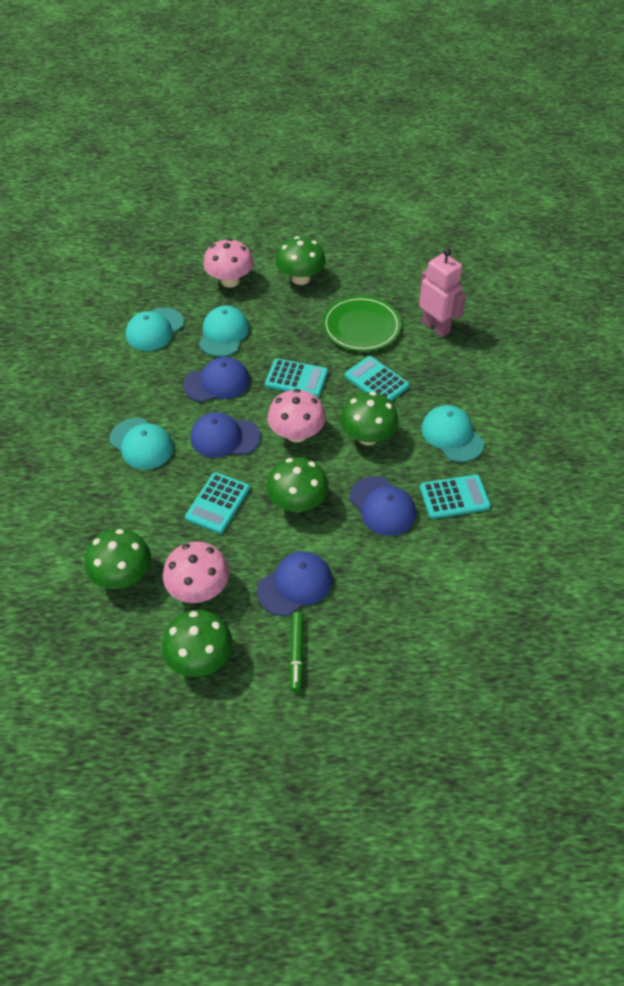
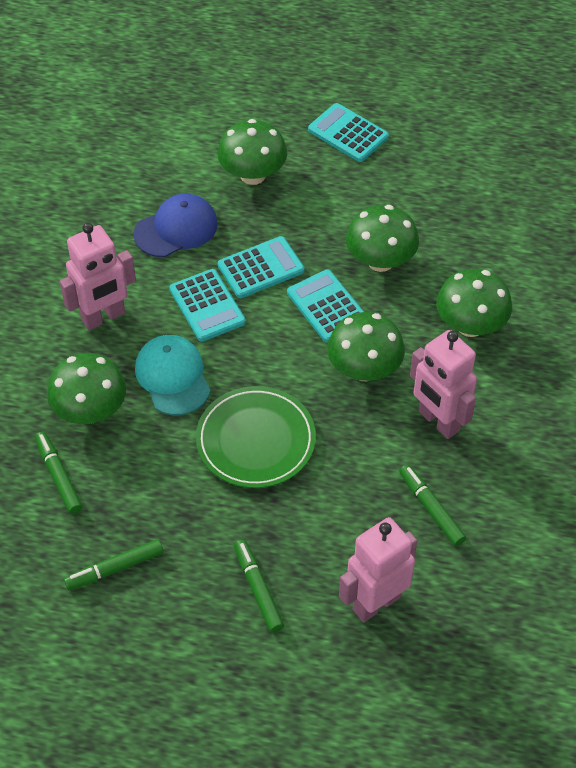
blue cap: [183,357,250,402] [191,412,261,458] [257,551,332,616] [350,476,416,536] = 4 -> [133,193,218,257] = 1
green marker: [289,612,304,692] = 1 -> [35,432,83,514] [64,539,164,590] [234,540,284,633] [399,465,466,546] = 4
pink mushroom: [163,541,229,603] [203,238,254,287] [267,389,326,443] = 3 -> none = 0
pink robot: [419,248,466,337] = 1 -> [60,223,136,330] [339,517,417,622] [410,330,477,439] = 3
turquoise cap: [109,418,174,470] [126,307,184,351] [199,306,249,357] [421,405,484,462] = 4 -> [135,335,211,415] = 1

